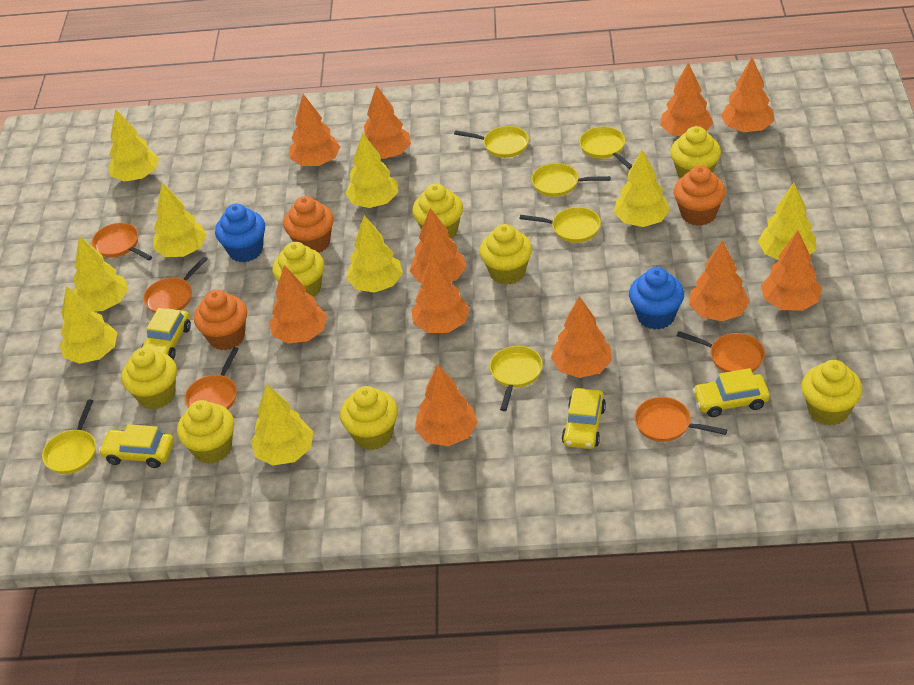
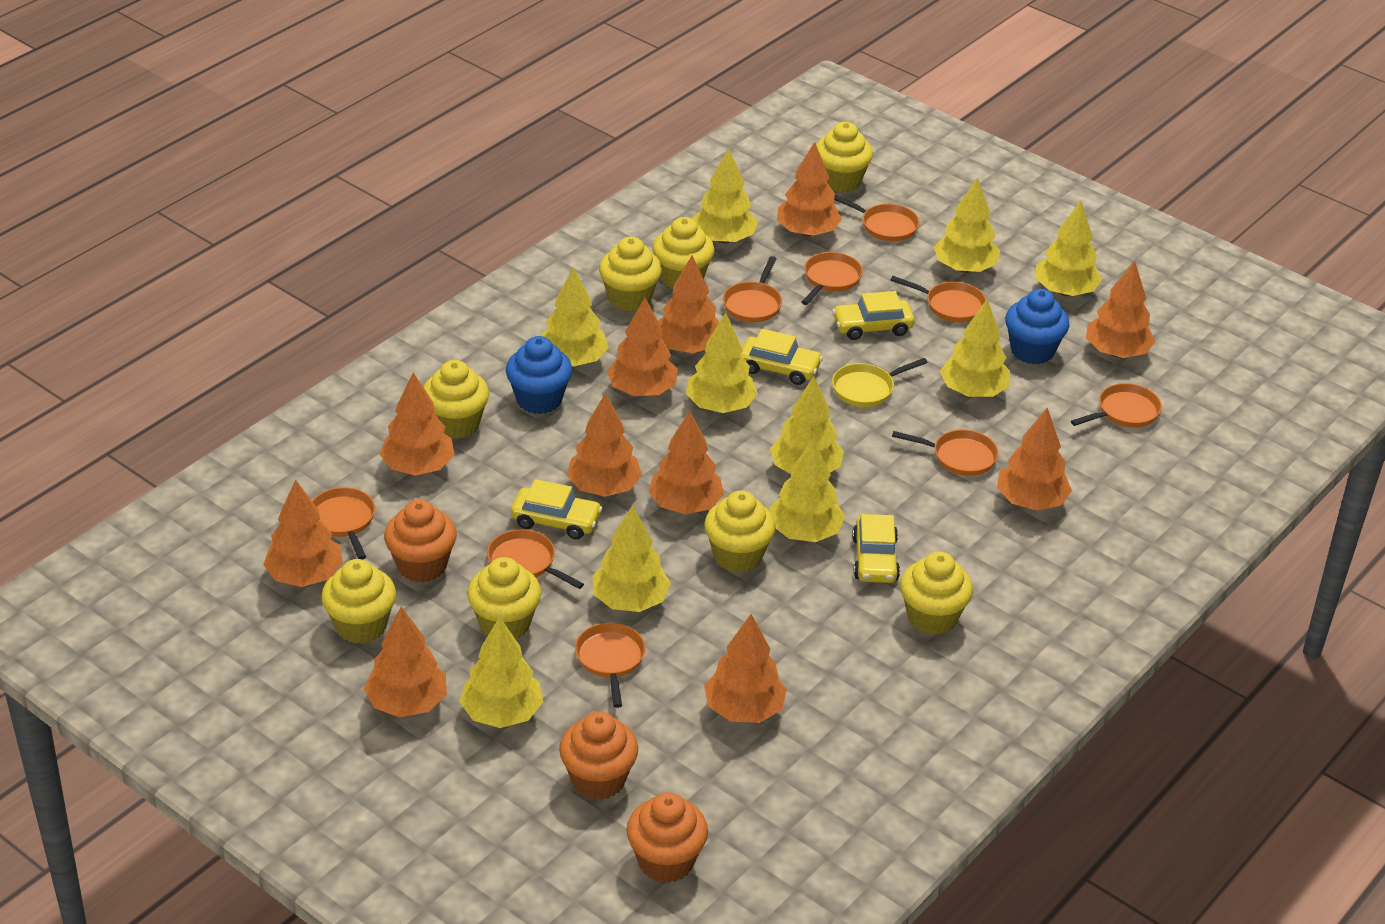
orange pan: [92,223,152,260] [143,257,208,313] [185,347,239,410] [634,397,727,442] [677,331,765,372] = 5 -> [312,487,375,560] [487,529,584,589] [575,623,645,708] [723,256,782,322] [801,252,863,305] [834,195,919,241] [891,276,986,322] [892,430,999,476] [1071,383,1162,428] = 9
yellow pan: [42,399,96,474] [454,126,529,158] [490,346,543,411] [520,207,601,243] [531,163,610,197] [579,126,632,169] = 6 -> [832,358,927,407] = 1
yellow tree: [60,286,117,364] [73,236,128,311] [108,109,159,182] [153,183,207,257] [251,384,313,466] [345,133,398,208] [346,215,403,293] [614,150,670,227] [758,183,816,260] = 9 -> [459,617,543,728] [541,267,609,366] [592,505,671,612] [686,313,758,413] [692,149,758,243] [770,377,844,474] [770,438,845,542] [934,178,1000,273] [940,299,1010,397] [1035,201,1102,296] = 10

